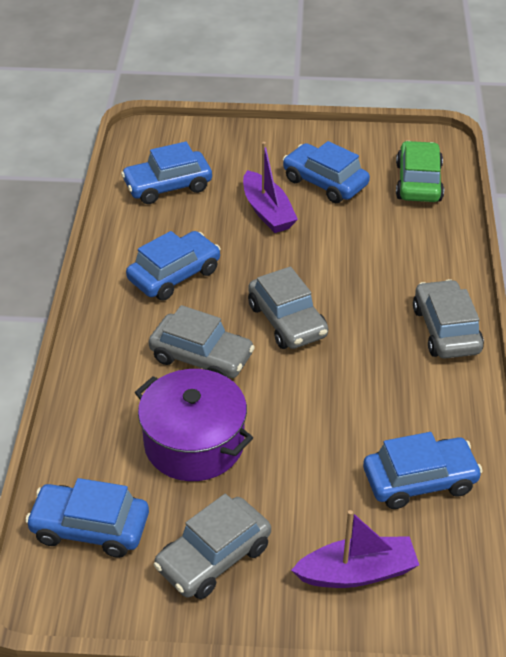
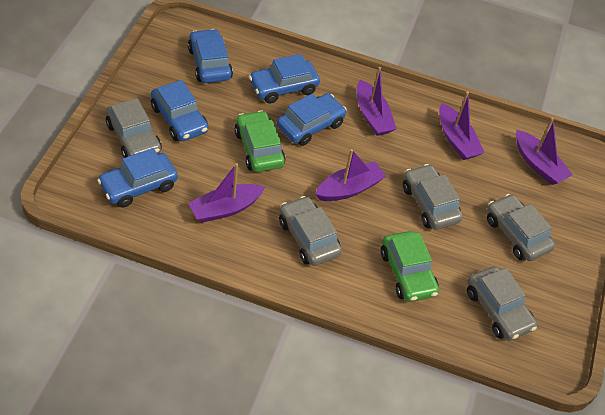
green car: [396,141,444,202] = 1 -> [234,110,285,172] [381,231,439,302] = 2
grey car: [149,305,255,378] [154,494,271,599] [248,266,328,349] [413,279,484,359] = 4 -> [106,98,162,158] [279,196,342,266] [403,164,463,230] [467,266,537,341] [487,194,555,261] = 5
purple boat: [243,142,298,233] [291,510,419,588] = 2 -> [188,163,265,223] [315,149,386,201] [357,67,397,136] [439,91,484,160] [516,118,573,185] = 5
purple pot: [135,369,253,481] = 1 -> none = 0

